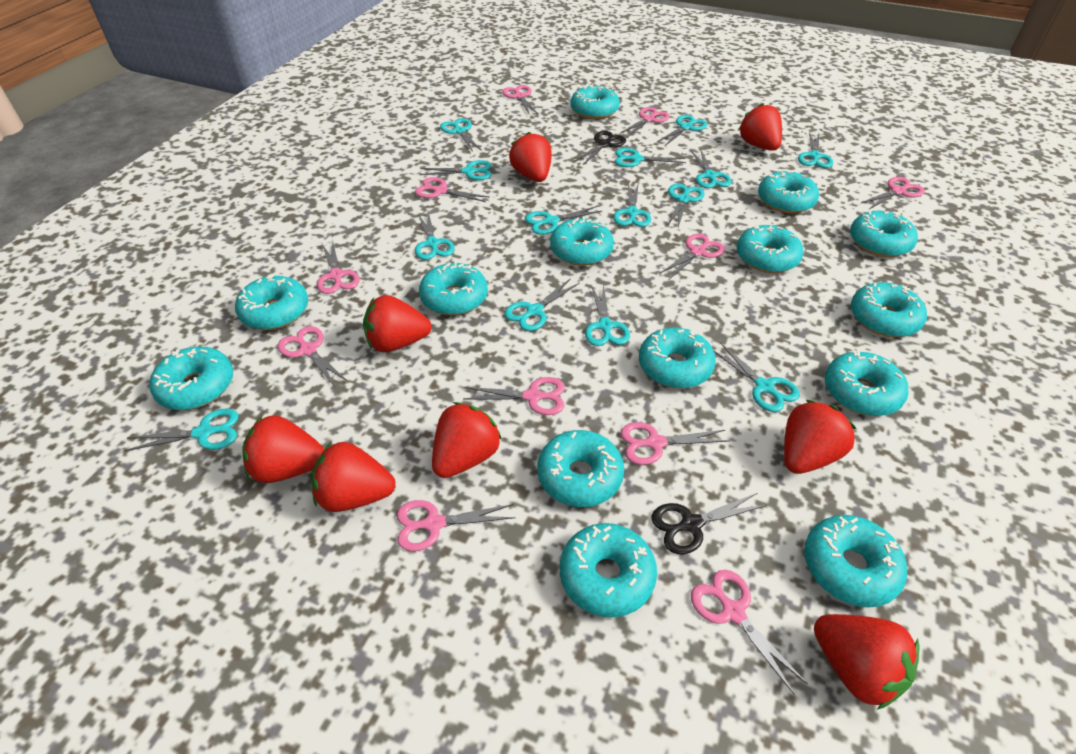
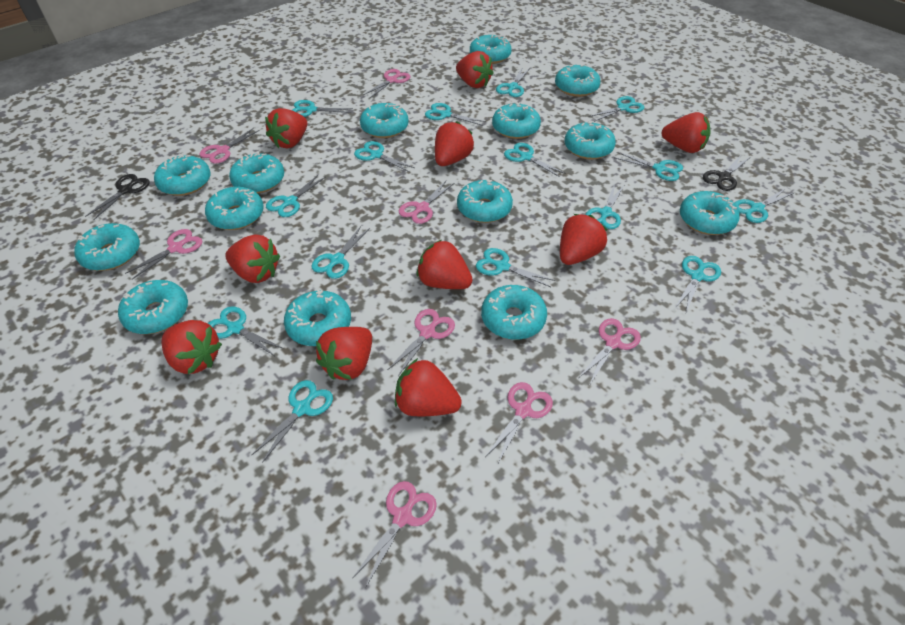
pink scissors: [278,326,348,388] [317,241,360,294] [397,500,516,551] [415,177,489,202] [464,377,565,415] [502,85,538,115] [619,107,670,137] [620,422,730,465] [659,234,725,280] [691,570,808,695] [861,177,925,209] = 11 -> [125,229,202,280] [199,128,260,164] [352,481,437,586] [363,69,410,98] [388,309,455,376] [399,181,454,224] [485,382,553,465] [579,318,641,384] = 8
red strawberry: [242,415,324,483] [311,442,396,512] [363,295,432,352] [432,402,502,478] [509,132,552,182] [738,103,782,151] [784,400,857,474] [814,614,920,710] = 8 -> [161,320,222,374] [225,234,280,283] [265,108,307,149] [316,327,372,380] [395,358,462,416] [417,240,473,289] [435,121,474,166] [456,51,494,88] [560,214,607,265] [662,112,711,153] = 10
turquoise scissors: [125,409,239,451] [415,212,455,260] [419,160,491,180] [440,118,482,152] [505,278,580,331] [525,206,602,235] [585,283,630,346] [613,182,651,227] [615,148,686,167] [657,115,708,146] [667,184,705,227] [691,148,732,188] [713,342,800,412] [798,132,833,168] = 14 -> [208,306,284,356] [251,380,333,463] [266,174,325,217] [292,100,353,117] [311,226,370,279] [354,141,415,172] [425,103,486,126] [476,248,555,287] [496,67,530,97] [504,143,566,177] [586,183,624,229] [589,96,644,122] [614,152,683,181] [675,256,721,312] [735,188,794,223] = 15

